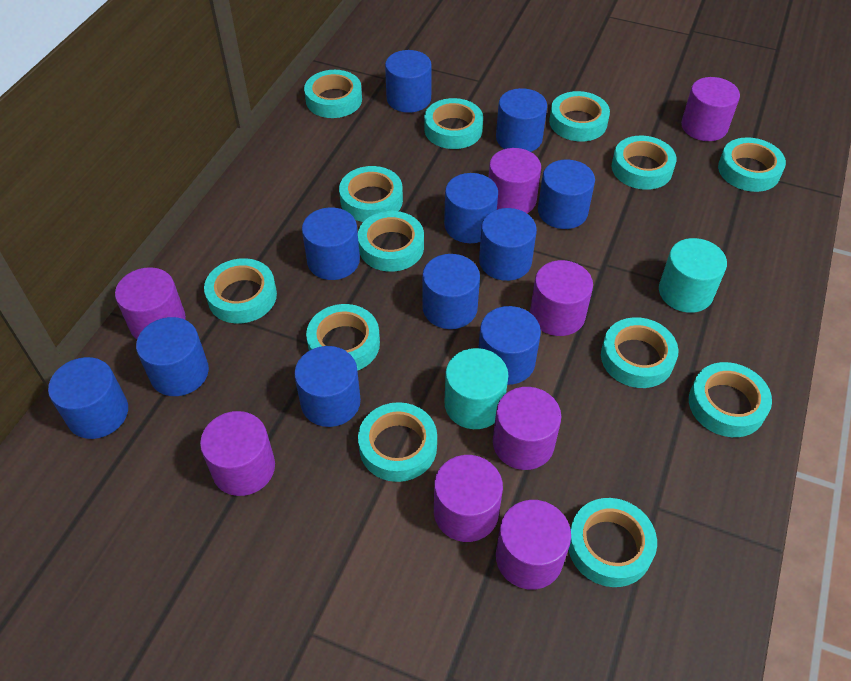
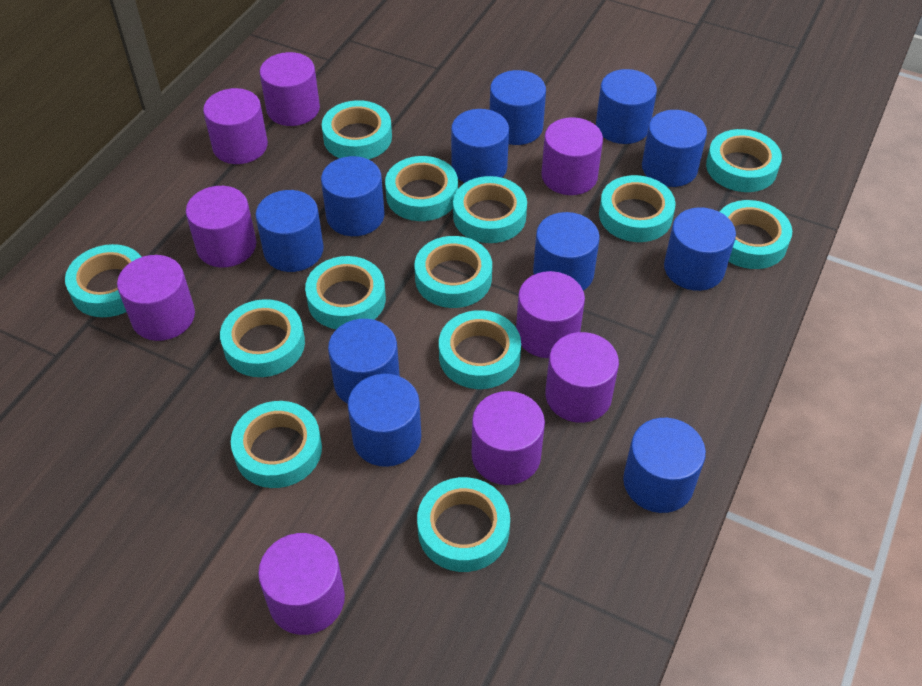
purple cylinder: [115,267,186,339] [200,411,275,496] [434,455,503,542] [488,148,541,213] [493,387,561,470] [496,500,571,590] [530,260,593,336] [681,77,740,141] = 8 -> [117,255,195,341] [186,186,256,268] [203,88,268,164] [258,533,345,635] [259,52,320,126] [472,391,545,485] [516,271,585,358] [541,117,603,195] [545,332,619,423] = 9
turquoise cylinder: [445,348,509,429] [659,238,727,313] = 2 -> none = 0

